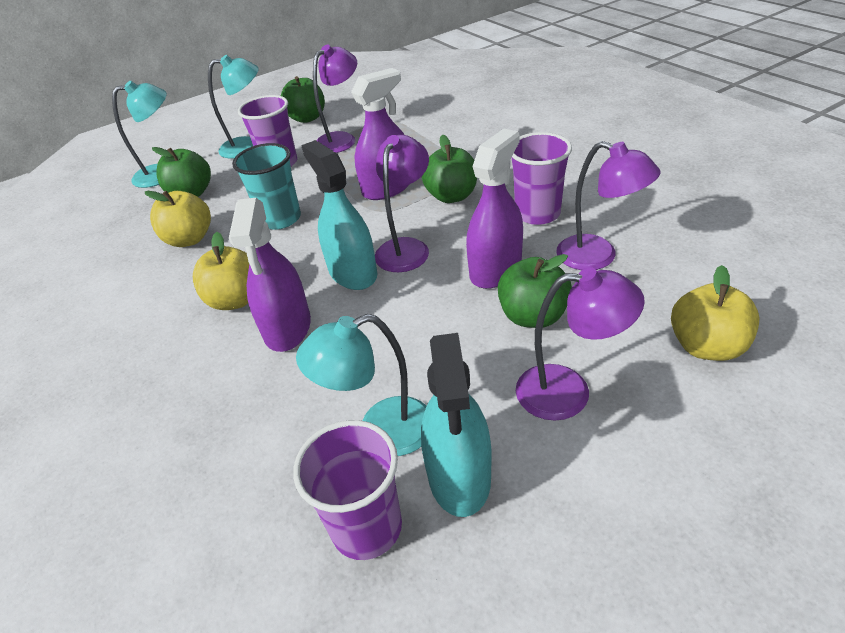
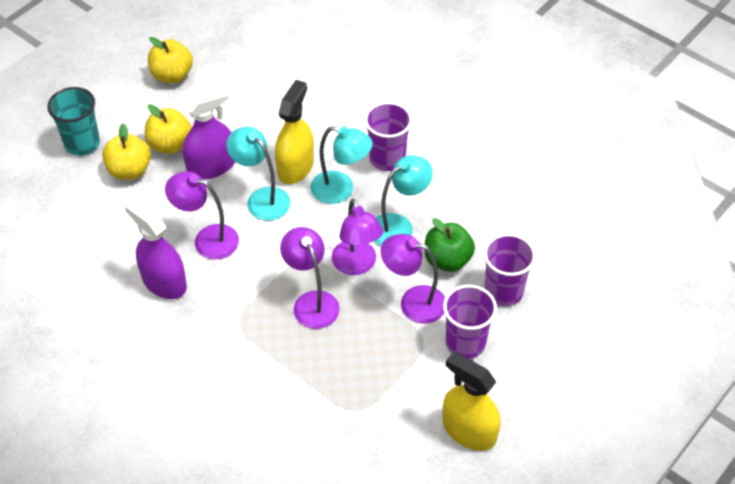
green apple: [152,147,211,197] [281,76,325,123] [422,134,477,203] [498,254,572,328] = 4 -> [425,218,475,272] = 1
purple spray bottle: [229,198,311,352] [351,68,409,200] [466,129,523,289] = 3 -> [125,199,187,299] [183,86,235,180] = 2
turquoise spray bottle: [301,140,377,290] [421,333,492,517] = 2 -> none = 0
yellow spray bottle: none = 0 -> [275,80,314,184] [442,352,501,451] = 2

